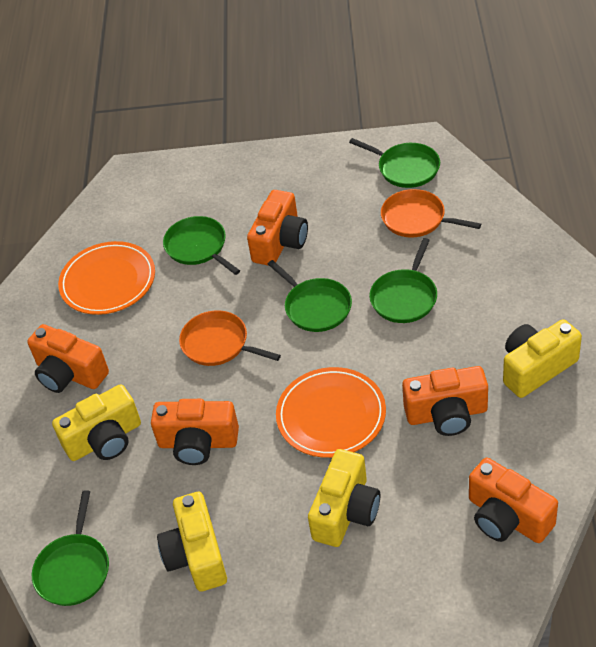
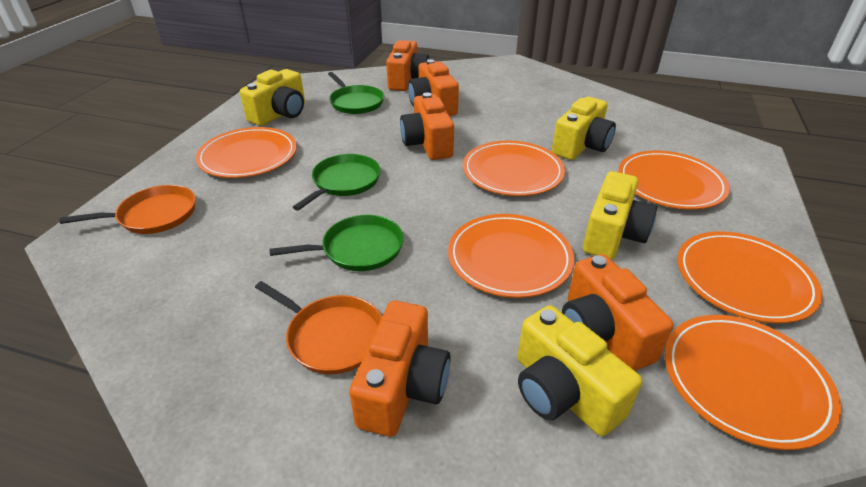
green pan: [32,490,109,606] [163,216,240,275] [268,260,352,332] [349,138,440,188] [369,238,437,323] = 5 -> [269,215,404,271] [293,154,381,211] [328,72,384,114] = 3
orange plate: [58,241,155,315] [276,367,386,458] = 2 -> [196,127,297,178] [448,214,574,298] [463,141,565,196] [618,151,730,210] [665,315,841,450] [677,231,822,323] = 6

